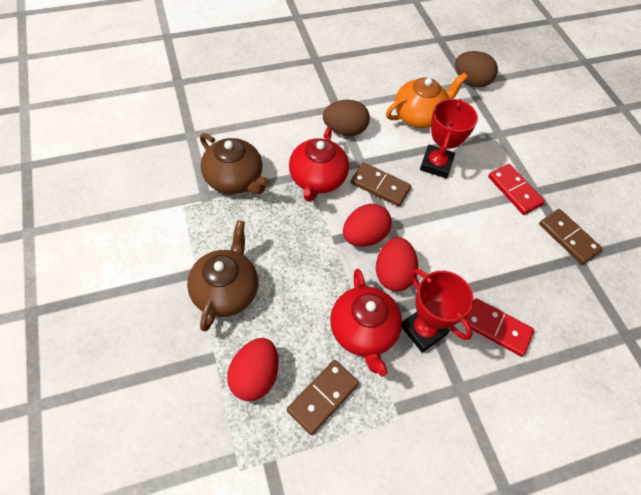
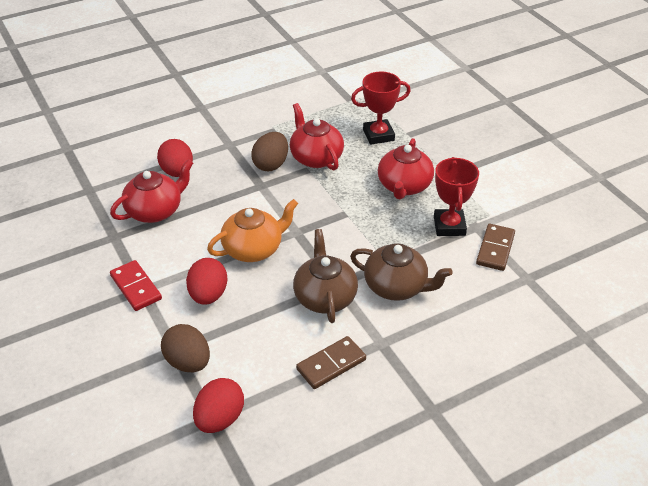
brown domino: [287,360,359,435] [351,162,411,206] [539,209,602,264] = 3 -> [296,336,366,389] [476,224,515,271] = 2
red domino: [465,298,534,357] [488,164,545,215] = 2 -> [110,260,162,311] = 1
red teapot: [289,127,349,202] [330,269,402,376] = 2 -> [110,159,193,223] [290,103,344,171] [378,138,434,200] = 3

